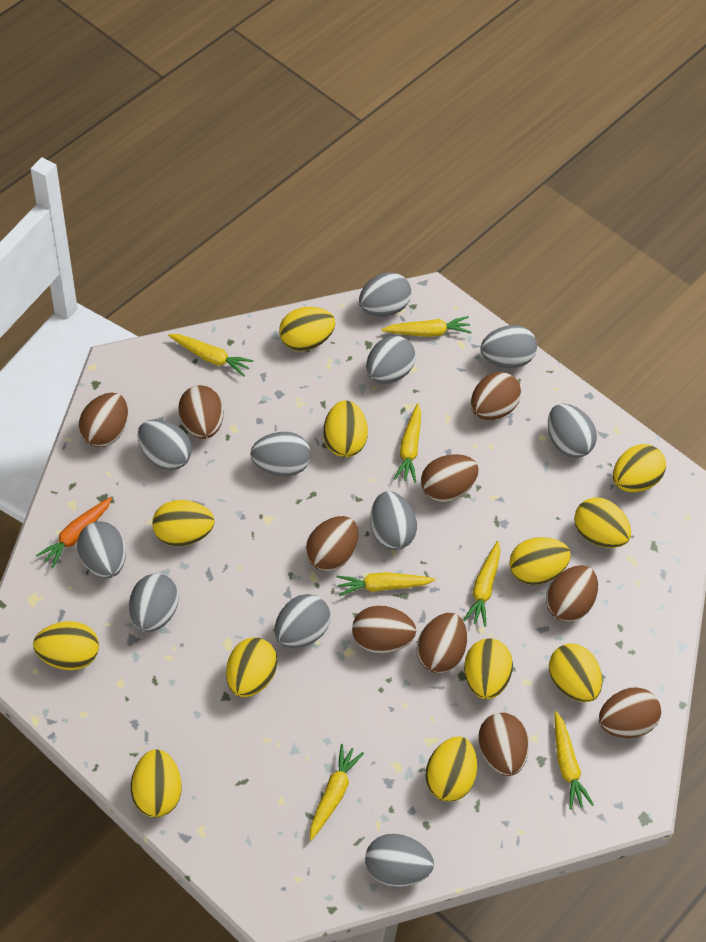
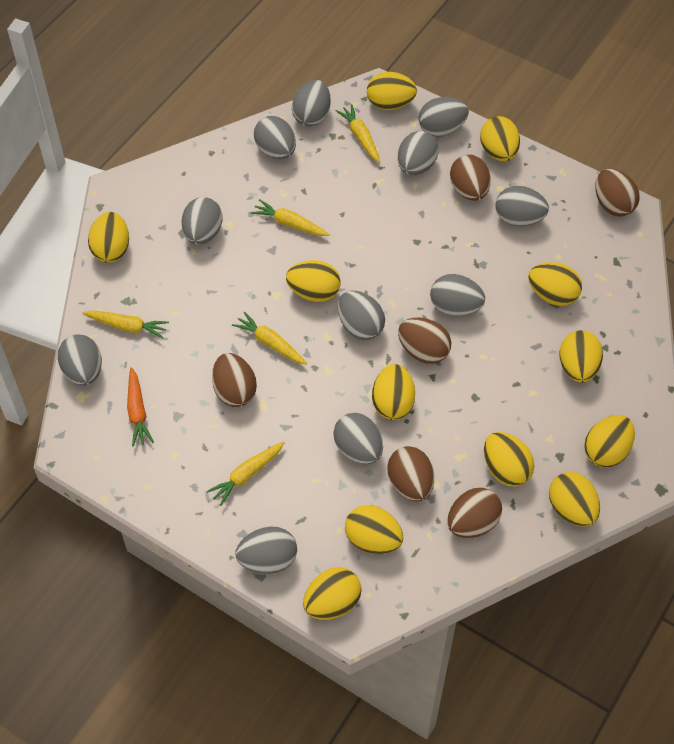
brown egg: [78,393,128,447] [178,385,223,439] [306,516,359,571] [352,605,416,654] [417,613,467,673] [421,454,479,502] [471,372,521,420] [478,713,529,776] [546,565,598,622] [599,687,661,738] = 10 -> [212,353,257,407] [387,446,434,502] [398,318,451,364] [447,488,502,538] [450,155,491,201] [595,169,640,217] = 6
yellow carrot: [168,334,254,376] [310,744,364,840] [336,572,435,596] [381,316,472,337] [394,403,421,483] [463,541,500,627] [555,711,594,810] = 7 -> [82,310,169,339] [206,441,285,506] [232,311,307,364] [251,199,330,236] [336,104,380,163] = 5

